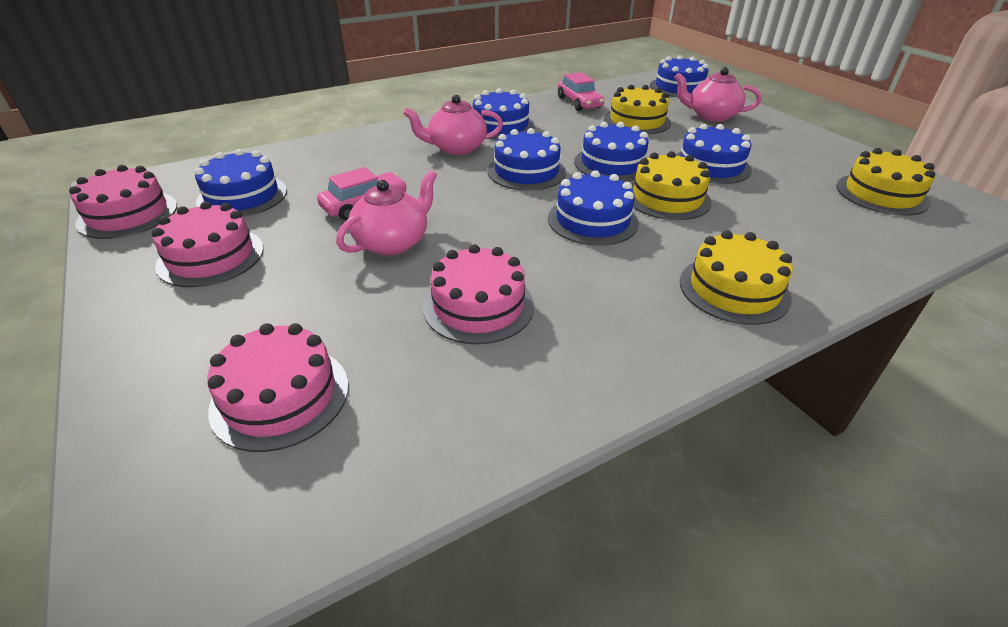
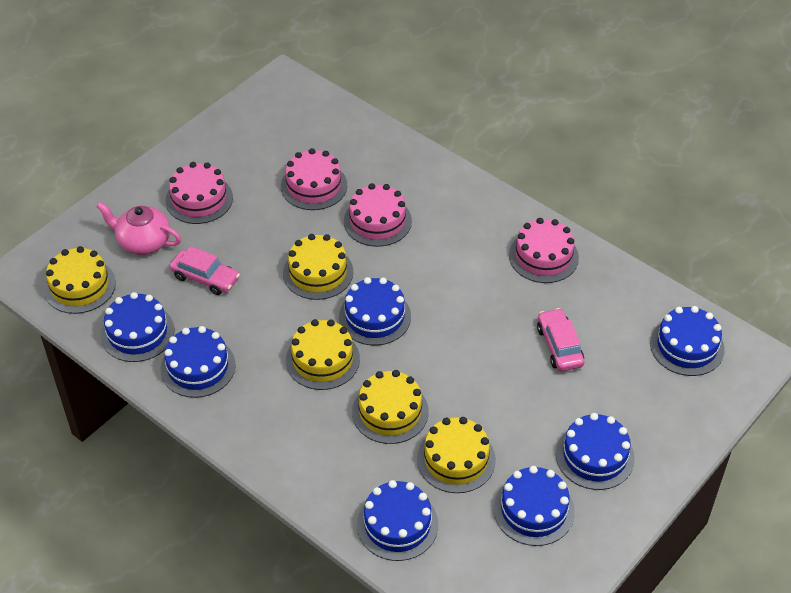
pink teapot: [336,170,437,255] [403,95,503,155] [674,67,761,122] = 3 -> [96,202,181,255] = 1
yellow cake: [604,85,671,134] [631,151,712,220] [680,231,793,325] [836,148,935,216] = 4 -> [44,246,116,314] [283,234,353,300] [286,319,360,390] [352,370,429,444] [417,417,496,493] = 5

